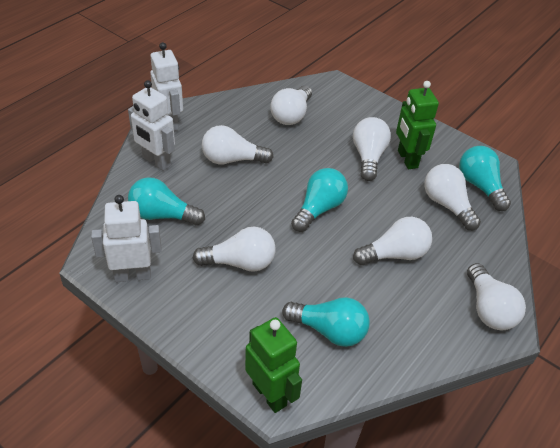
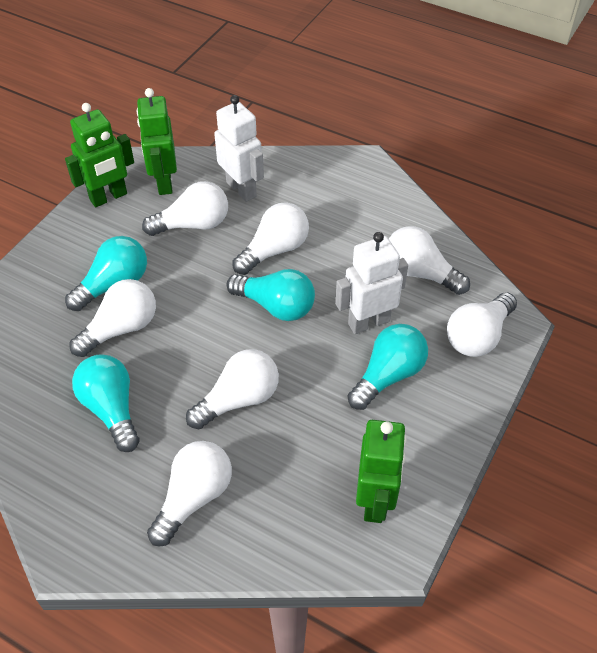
green robot: [245,317,302,413] [396,81,439,169] = 2 -> [65,103,134,207] [136,88,177,195] [356,420,407,523] = 3
white robot: [91,195,162,282] [128,80,175,171] [150,42,183,131] = 3 -> [214,95,264,202] [335,232,408,334] = 2

